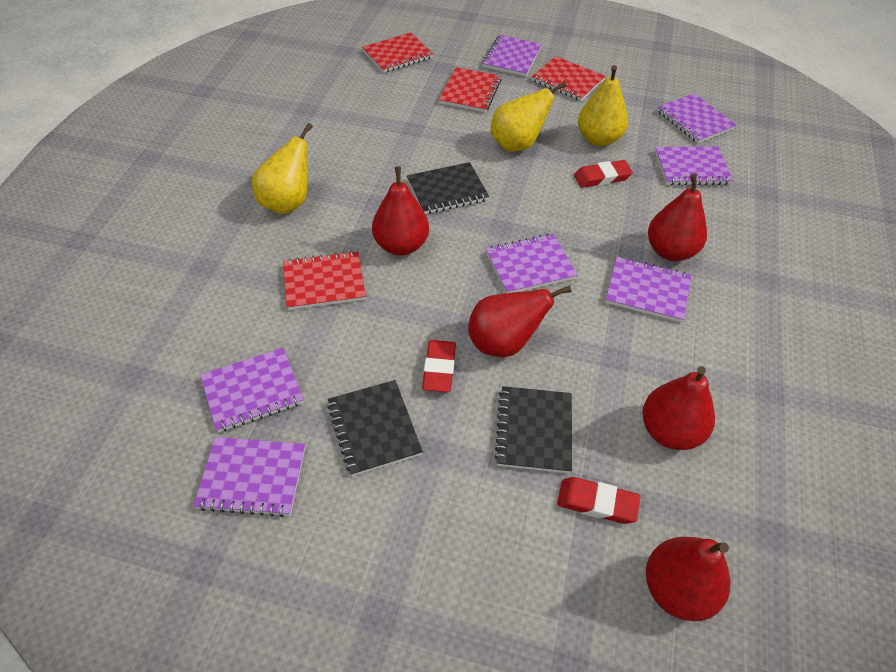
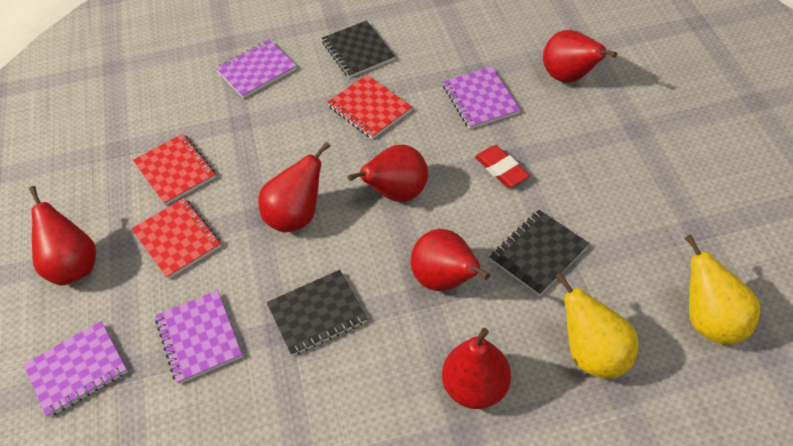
purple notebook: [193,437,305,517] [200,348,304,433] [482,35,542,76] [486,234,577,293] [605,257,691,322] [655,146,733,185] [657,93,737,143] = 7 -> [23,321,128,418] [155,290,243,384] [216,40,297,98] [443,67,520,129] = 4
red eraser: [422,340,456,392] [557,477,640,524] [574,160,633,188] = 3 -> [475,145,530,188] = 1
red notebook: [283,251,366,310] [362,33,433,73] [439,67,501,112] [531,56,605,101] = 4 -> [132,198,221,279] [133,134,216,205] [327,75,412,139] = 3
red pear: [372,166,429,255] [468,286,572,357] [642,366,715,450] [646,537,730,621] [648,174,707,261] = 5 -> [29,186,96,286] [258,142,330,232] [348,145,428,202] [411,229,490,291] [442,328,511,409] [543,30,617,83] = 6
yellow pear: [252,123,313,214] [491,81,567,152] [578,65,628,146] = 3 -> [555,272,638,379] [685,234,760,345] = 2

